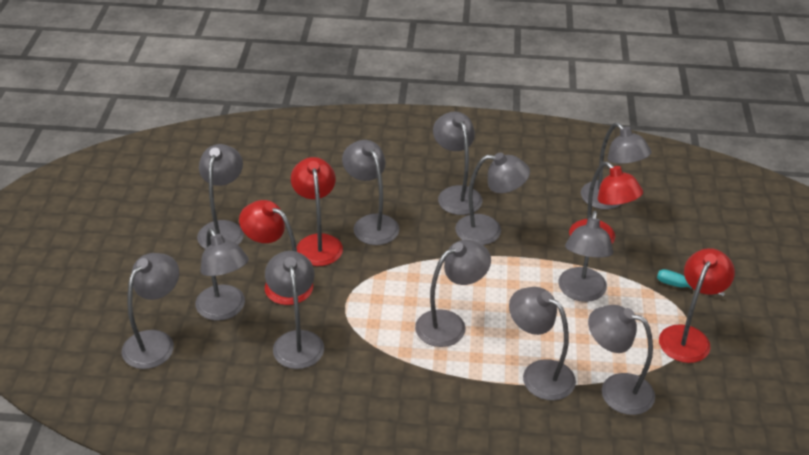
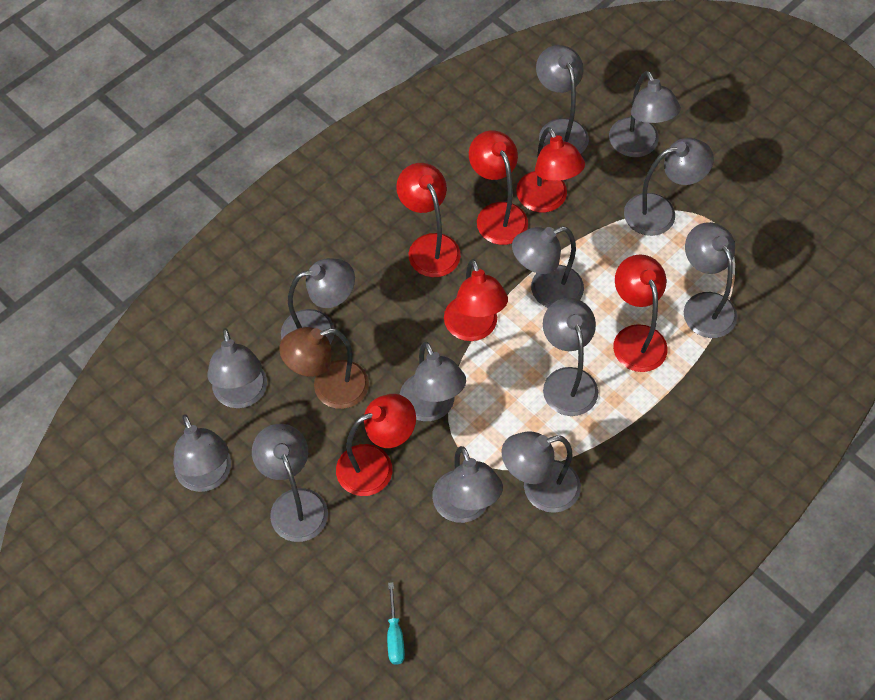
brown lamp: none = 0 -> [279,327,369,409] = 1
grey lamp: [121,253,179,369] [195,228,249,321] [197,144,244,249] [265,251,324,369] [342,140,399,245] [415,240,491,347] [433,112,482,215] [455,152,530,245] [509,287,576,400] [558,211,613,302] [581,123,652,209] [588,305,655,415] = 12 -> [173,414,231,492] [207,328,267,408] [252,424,328,542] [281,258,355,344] [400,342,466,421] [432,446,503,523] [502,431,581,513] [512,227,584,308] [536,45,589,154] [543,298,598,416] [609,71,681,157] [624,138,714,236] [684,222,737,338] = 13
red lamp: [239,200,313,305] [291,157,343,266] [569,162,643,244] [659,248,735,363] = 4 -> [336,394,416,496] [396,163,461,277] [444,259,508,341] [469,131,528,245] [516,127,585,212] [613,254,668,372] = 6

